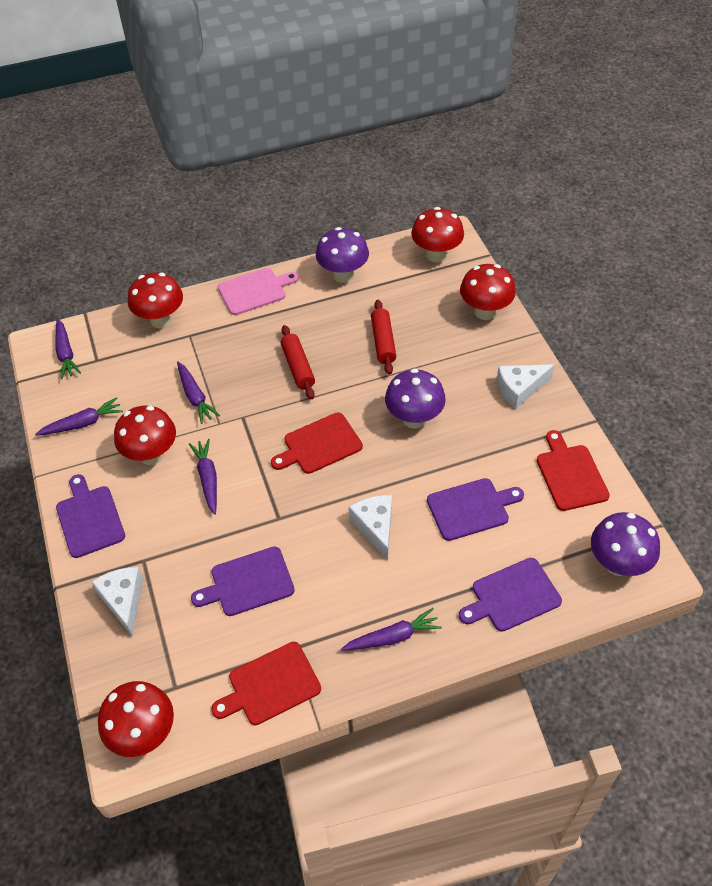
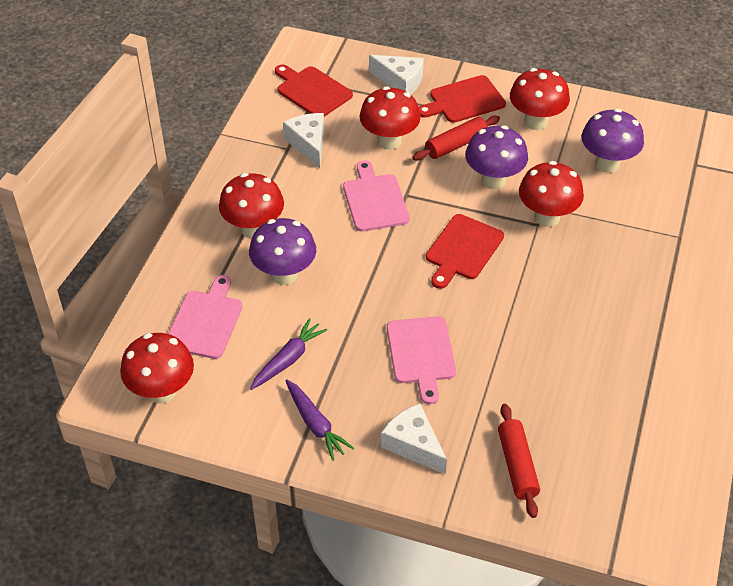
pink cutting board: [218,268,299,315] = 1 -> [168,275,243,359] [343,160,410,232] [387,316,456,405] = 3
purple carrot: [35,397,123,436] [55,318,81,379] [177,362,220,424] [189,439,217,515] [341,608,442,651] = 5 -> [250,318,328,390] [285,379,354,461] = 2
purple cutting board: [56,474,125,558] [191,547,295,616] [427,478,524,541] [459,558,562,632] = 4 -> none = 0

